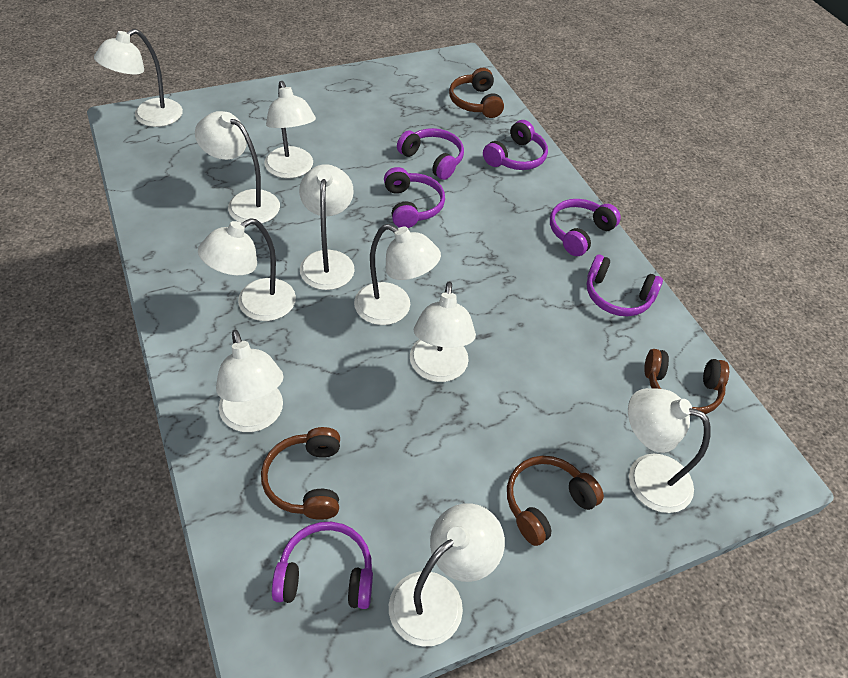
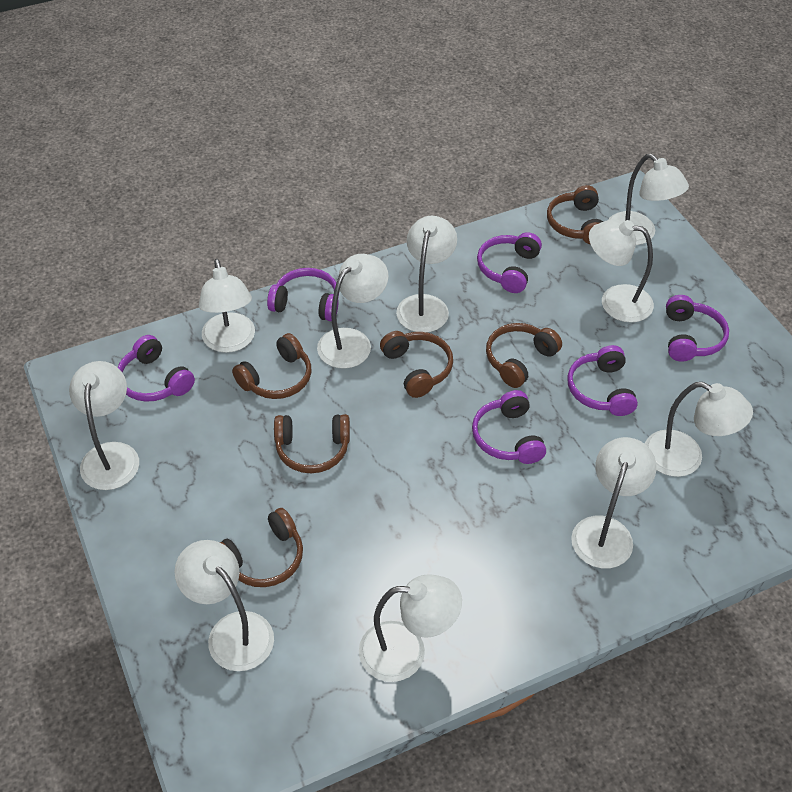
brown headphones: [261,427,340,520] [449,68,504,118] [507,456,604,546] [644,349,729,414] = 4 -> [220,508,303,587] [232,333,312,399] [274,414,350,473] [380,331,453,398] [486,323,562,388] [547,185,603,244] = 6

